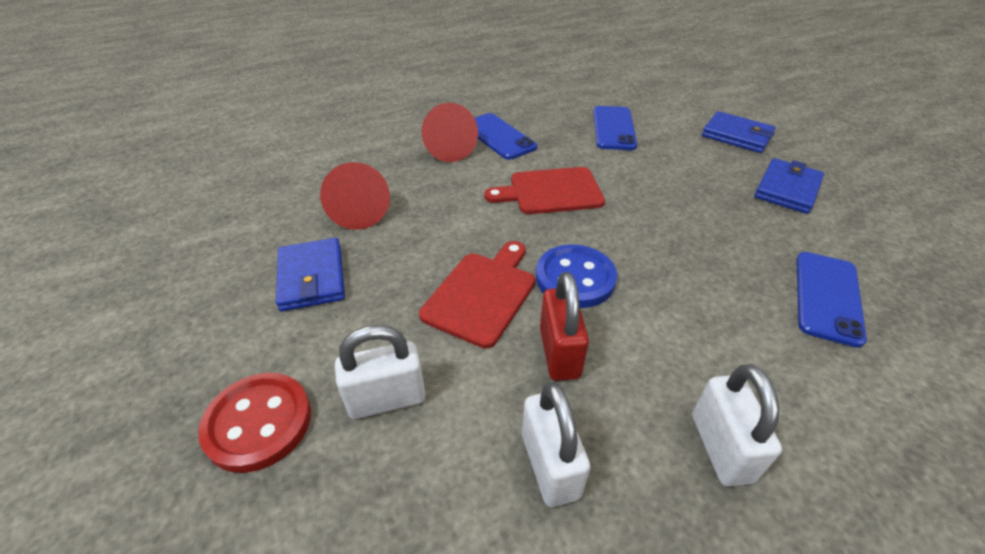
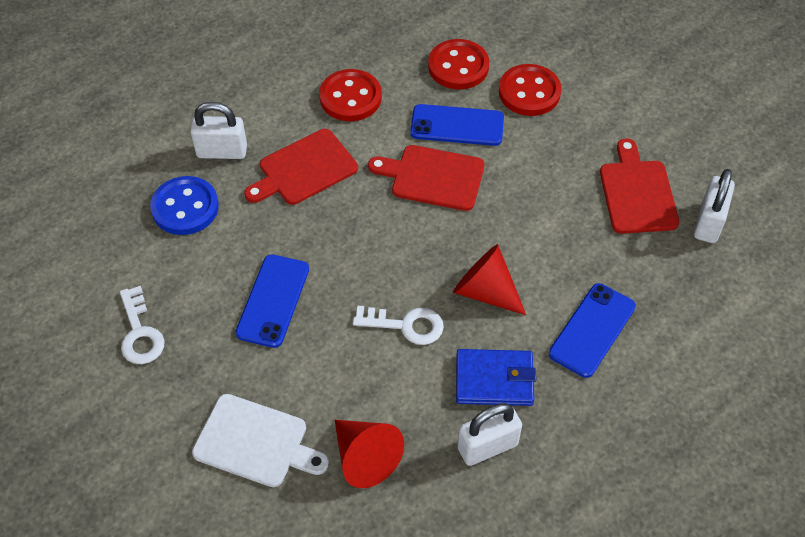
blue wallet: [276,238,345,312] [702,111,776,153] [754,158,824,214] = 3 -> [456,349,536,406] = 1
red button: [198,373,311,473] = 1 -> [319,69,382,121] [428,39,489,90] [499,64,561,116] = 3
red cutting board: [419,241,535,349] [484,167,605,214] = 2 -> [244,129,358,205] [368,145,485,211] [600,138,679,234] = 3
red padlock: [540,272,589,381] = 1 -> none = 0
white cutting board: none = 0 -> [192,394,329,487] = 1
white key: none = 0 -> [120,286,165,364] [353,306,444,345] = 2

